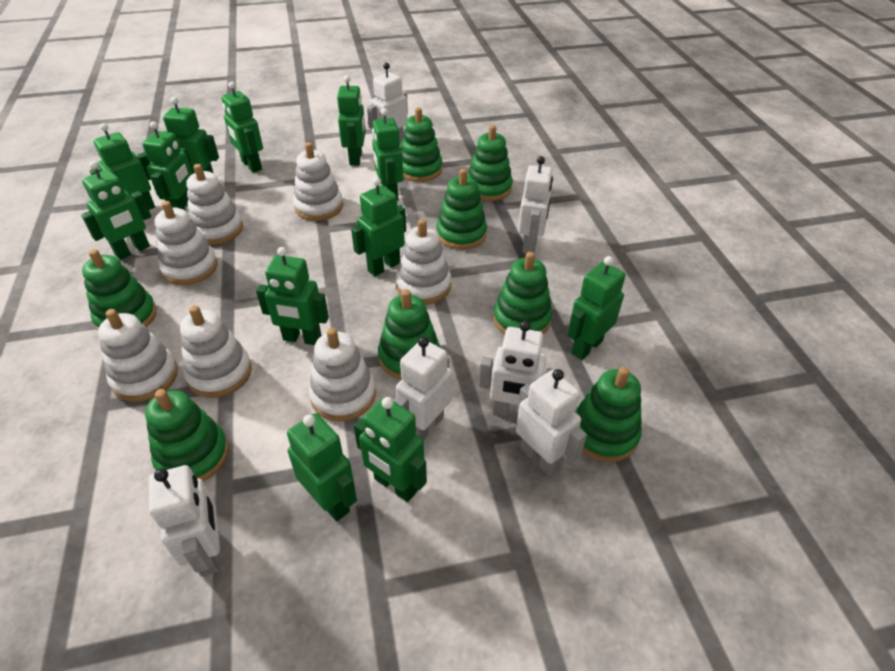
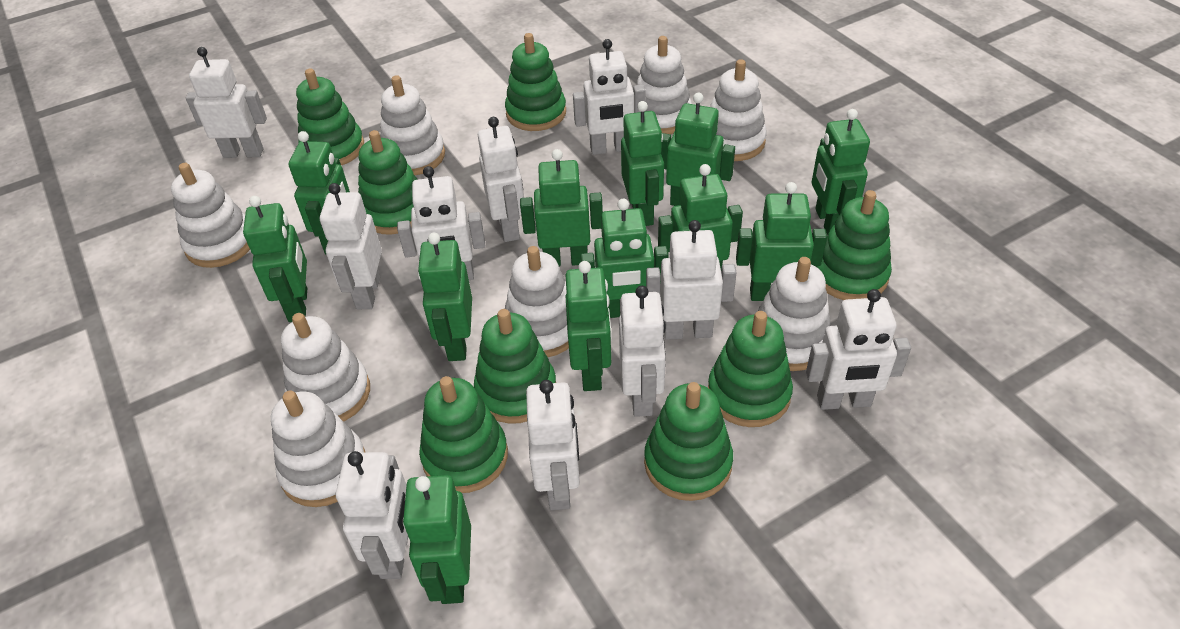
white robot: [149,465,220,576] [367,63,408,143] [393,337,453,440] [479,321,556,418] [516,369,587,476] [518,156,553,254] = 6 -> [186,47,267,158] [320,183,382,309] [336,451,408,579] [397,166,485,280] [478,117,524,242] [526,380,580,510] [573,39,645,155] [619,286,666,417] [646,220,737,340] [806,289,911,410] = 10
white stacking toy: [98,309,178,402] [155,201,218,285] [180,305,252,398] [187,164,243,245] [293,142,343,221] [309,328,376,422] [396,219,451,305] = 7 -> [171,163,250,268] [271,391,365,507] [281,313,370,422] [380,75,445,175] [505,246,569,357] [637,36,692,134] [710,59,767,161] [758,257,830,371] = 8

